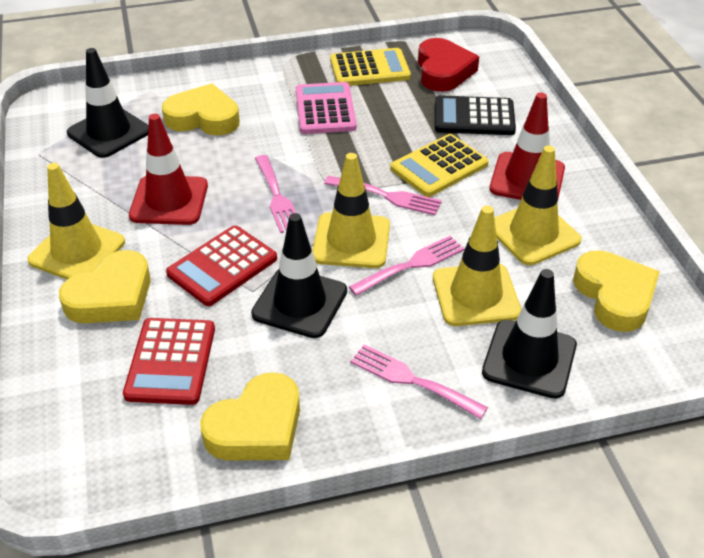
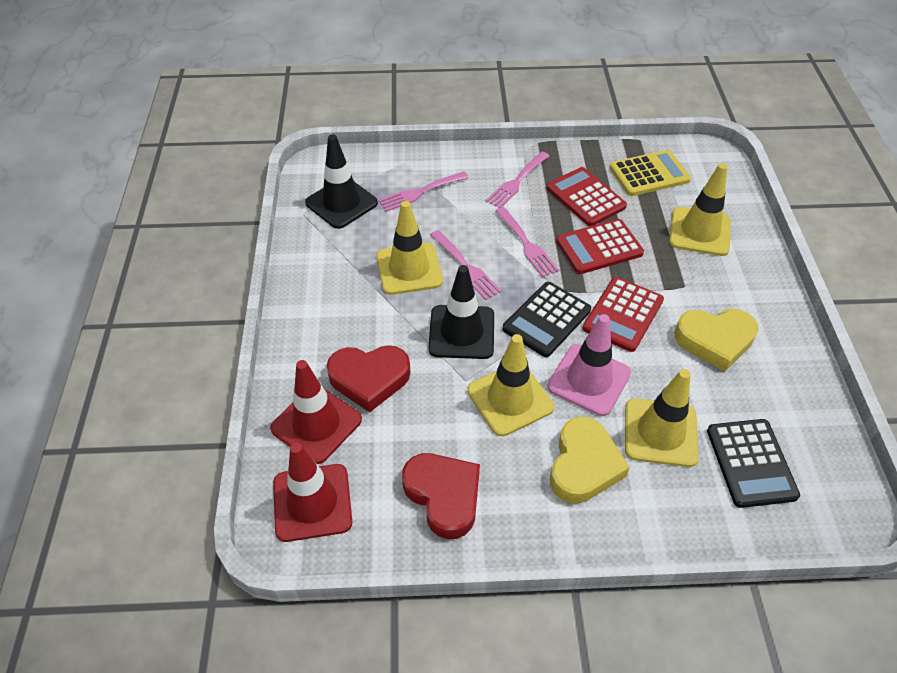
black calculator: [435,95,516,135] = 1 -> [503,282,591,357] [707,419,800,508] = 2
black traffic cone: [67,48,148,158] [251,213,347,338] [482,269,577,399] = 3 -> [305,134,378,229] [428,265,494,359] = 2
pink calculator: [296,82,357,134] = 1 -> none = 0
pink traffic cone: none = 0 -> [548,314,631,416] = 1
red calculator: [123,318,215,405] [166,225,277,306] = 2 -> [547,167,627,226] [556,219,644,274] [583,277,664,352] = 3
red heart: [418,38,479,92] = 1 -> [327,345,411,412] [402,453,480,539] = 2
yellow calculator: [330,48,411,86] [390,134,489,197] = 2 -> [610,150,691,196] = 1
yellow heart: [59,250,151,323] [162,83,240,135] [200,372,300,461] [573,250,660,332] = 4 -> [550,416,630,504] [674,309,759,372] = 2

